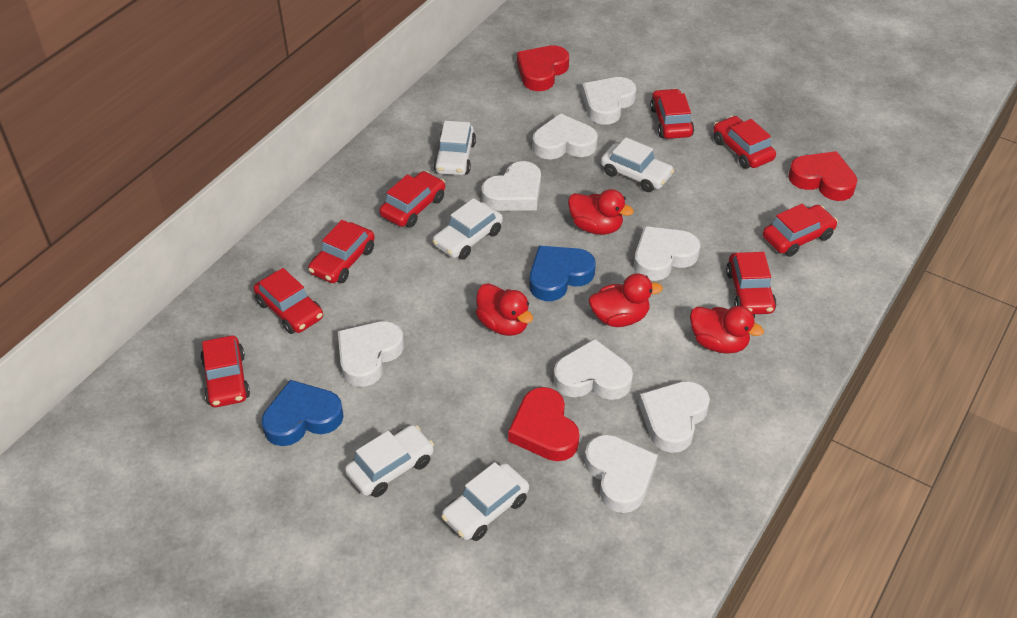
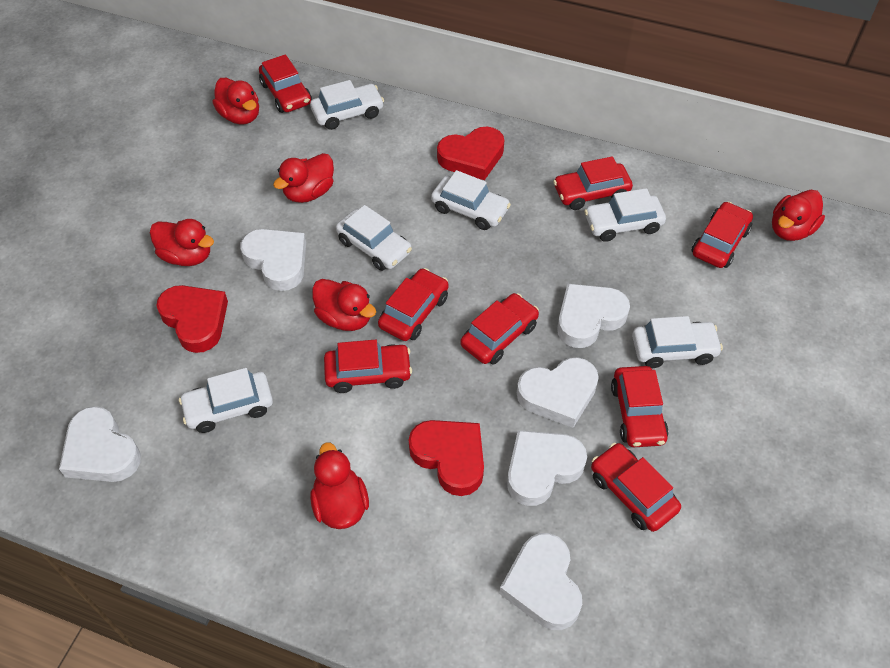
blue heart: [262,380,344,446] [529,246,596,301] = 2 -> none = 0
red duck: [475,283,533,336] [568,189,634,235] [589,274,663,327] [690,306,764,354] = 4 -> [150,219,214,266] [212,78,259,125] [273,153,334,203] [310,442,369,529] [312,279,376,331] [772,190,825,241] = 6
white car: [345,425,434,497] [432,198,503,260] [434,121,476,175] [441,462,529,541] [601,137,674,192] = 5 -> [179,368,273,433] [310,80,384,130] [336,205,412,271] [431,170,511,230] [584,188,666,242] [632,316,723,368] = 6
white heart: [338,321,404,387] [481,161,541,211] [532,113,598,159] [553,339,633,400] [582,77,636,124] [585,434,658,513] [634,226,700,281] [639,381,710,453] = 8 -> [59,406,141,482] [240,229,306,291] [499,533,582,630] [507,430,587,506] [517,357,599,428] [557,284,630,348] = 6

